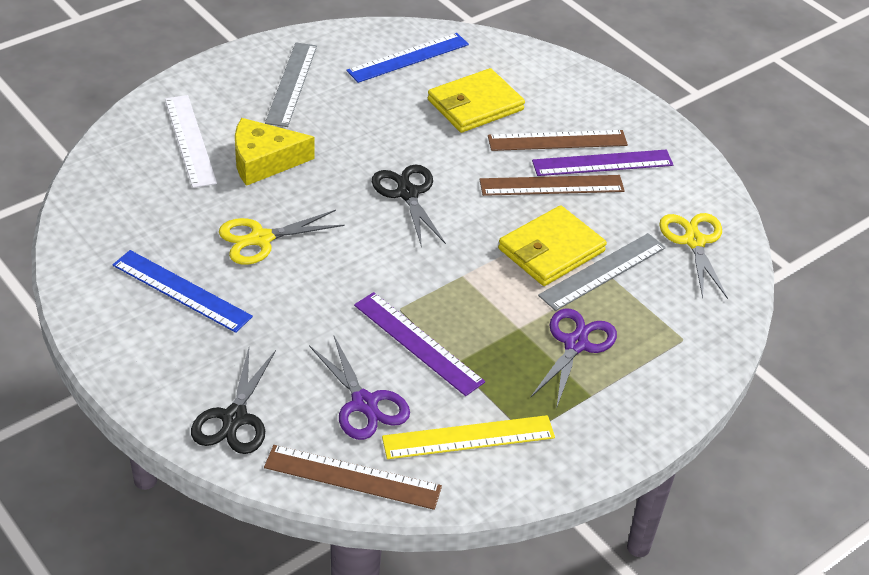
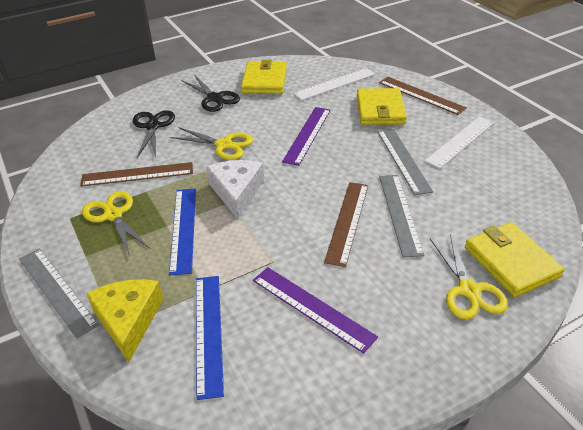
grey ruler: [265,42,317,127] [538,233,666,311] = 2 -> [19,248,99,339] [377,129,433,195] [379,175,425,258] = 3
purple scissors: [309,336,410,440] [530,309,617,409] = 2 -> none = 0
white cheese: none = 0 -> [206,160,264,219] = 1
white ruler: [165,95,217,188] = 1 -> [293,68,375,100] [425,116,494,169] = 2
yellow ruler: [382,415,555,459] = 1 -> none = 0
yellow scissors: [219,210,345,265] [659,213,728,299] = 2 -> [82,191,149,257] [170,127,253,160] [430,234,508,319] = 3
yellow wallet: [428,68,525,133] [498,205,607,286] = 2 -> [241,59,287,94] [357,88,407,125] [465,222,565,297] = 3

